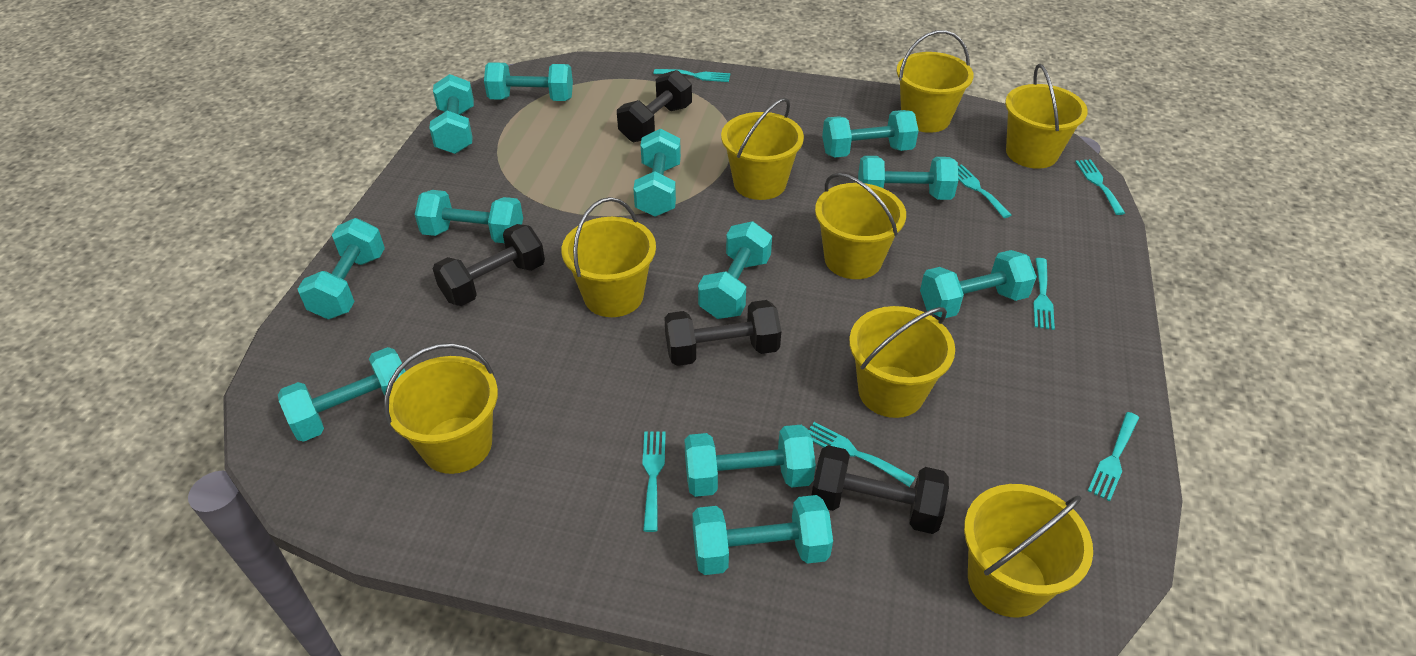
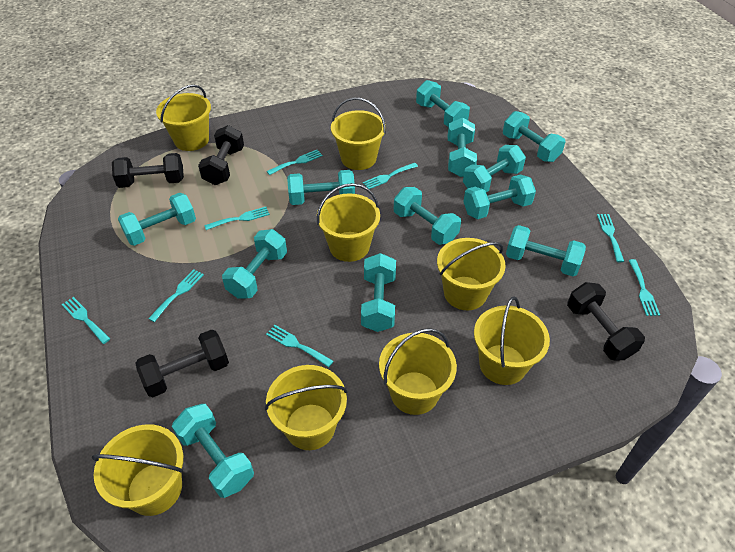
turquoise fork: [642,432,666,532] [654,69,730,82] [808,422,915,487] [958,164,1011,218] [1033,258,1055,330] [1075,159,1125,215] [1088,412,1139,501] = 7 -> [61,297,110,344] [148,269,204,322] [204,207,270,230] [266,325,334,367] [267,150,323,175] [363,163,418,189] [597,214,624,262] [628,259,660,316] = 8

